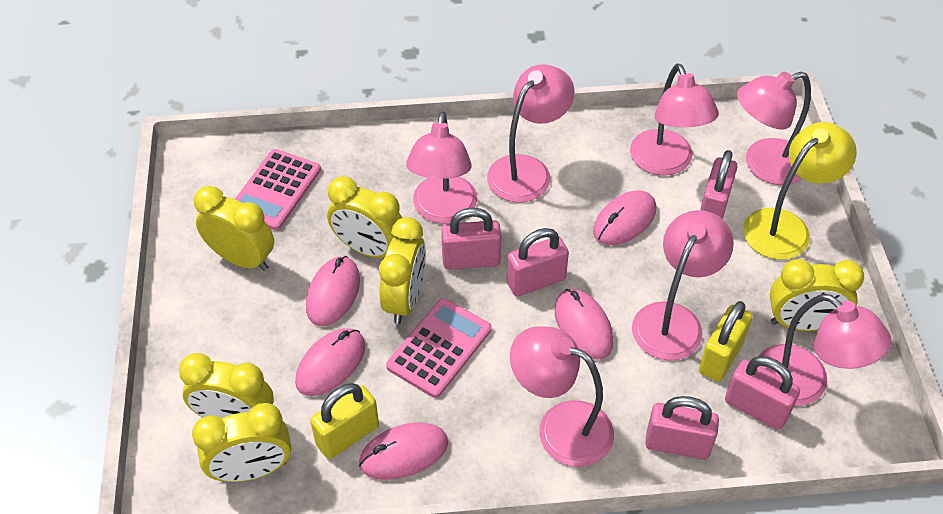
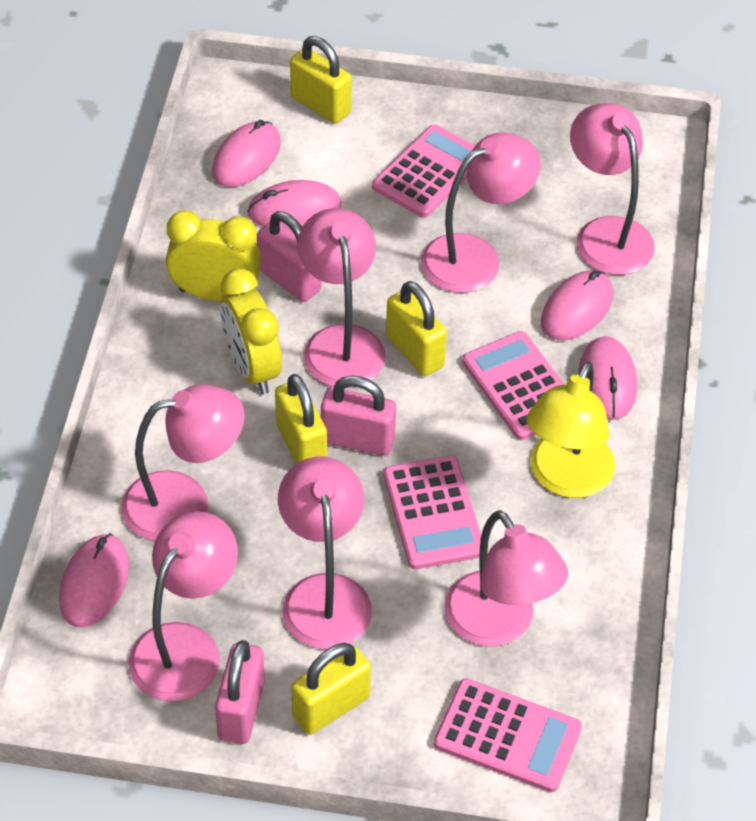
pink calculator: [235,149,321,230] [386,298,492,398] = 2 -> [372,125,475,218] [384,456,481,569] [434,678,582,792] [462,331,565,440] = 4
pink padlock: [441,208,501,270] [507,228,569,297] [645,396,719,460] [700,150,737,219] [725,356,800,430] = 5 -> [215,640,265,744] [257,211,321,302] [321,375,396,456] = 3
yellow clock: [179,353,274,418] [192,403,291,482] [194,186,274,271] [327,176,402,258] [379,217,426,324] [770,259,864,331] = 6 -> [166,210,261,301] [220,268,282,394] = 2
yellow padlock: [310,383,379,459] [699,301,753,382] = 2 -> [275,374,327,464] [290,36,352,124] [292,643,371,734] [386,281,447,376] = 4

